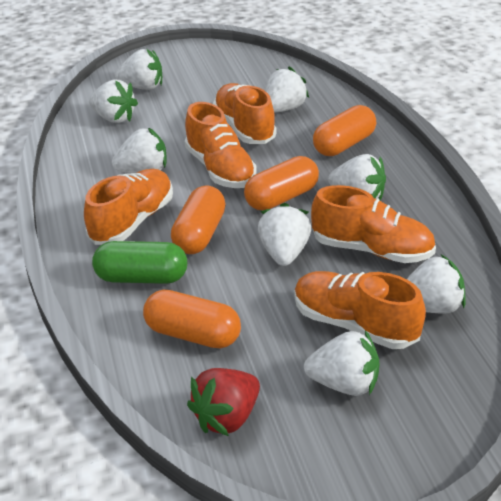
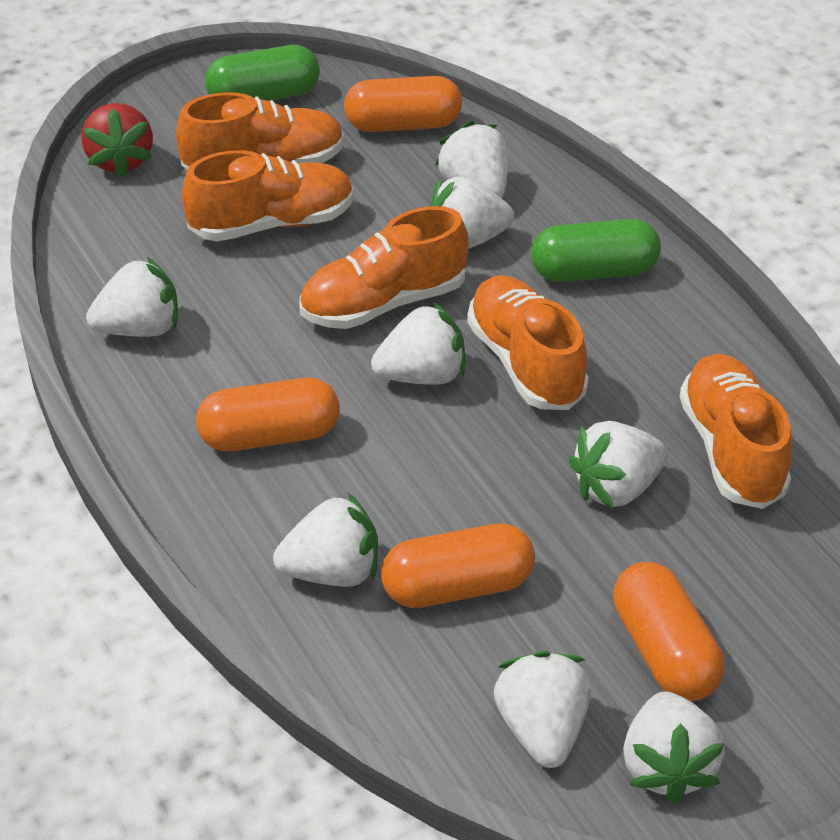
green capsule: [92,241,187,284] = 1 -> [205,45,320,101] [531,219,661,282] = 2

